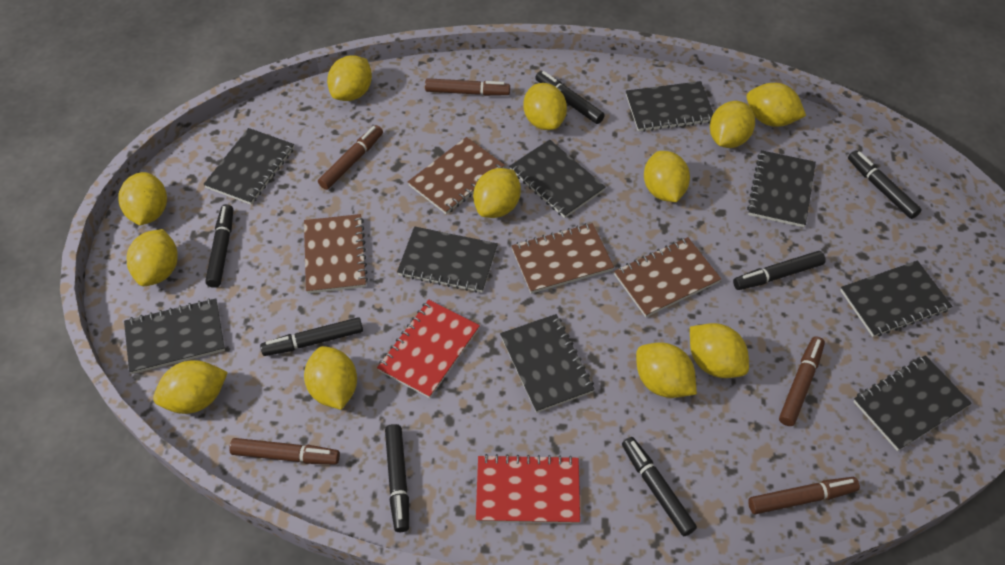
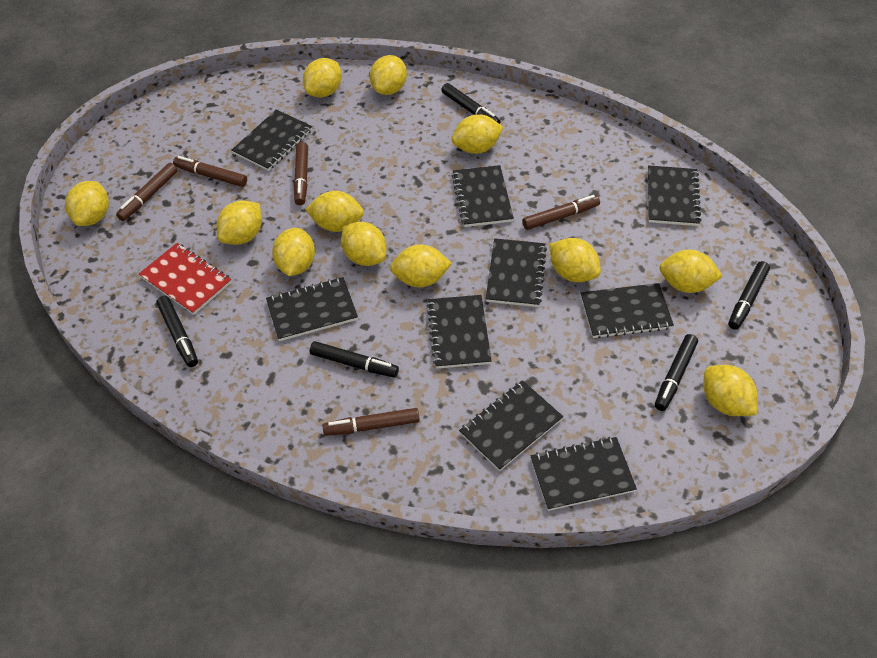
black marker: [205,204,233,288] [260,317,363,356] [385,424,409,532] [535,71,605,124] [622,437,697,536] [733,251,826,290] [848,151,922,219] = 7 -> [156,296,198,367] [310,341,399,377] [441,83,501,124] [655,334,698,411] [728,261,770,330] = 5
brown notebook: [304,214,368,294] [408,137,505,214] [511,223,614,294] [614,237,721,317] = 4 -> none = 0
red notebook: [377,300,480,398] [476,454,580,524] = 2 -> [139,243,231,315] = 1

